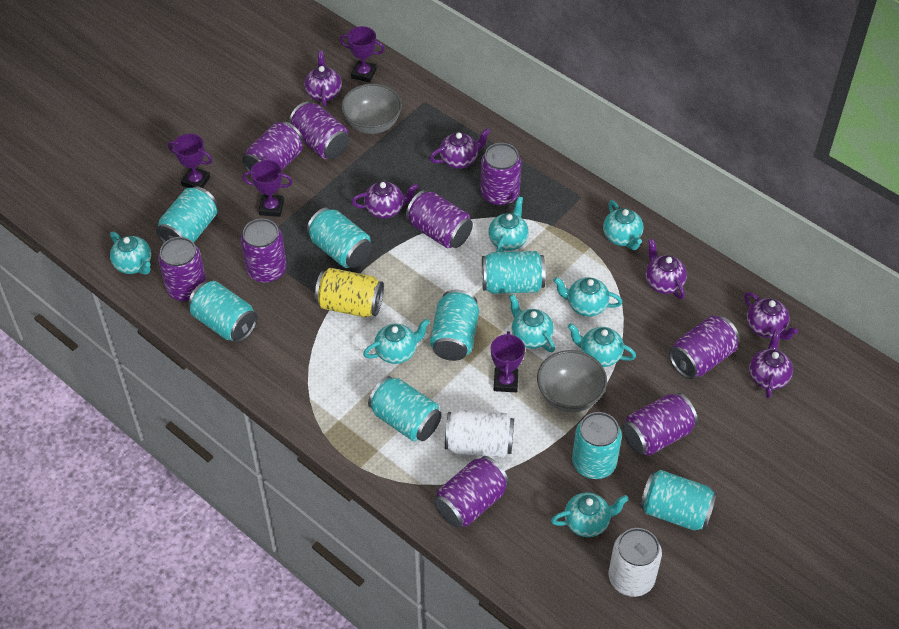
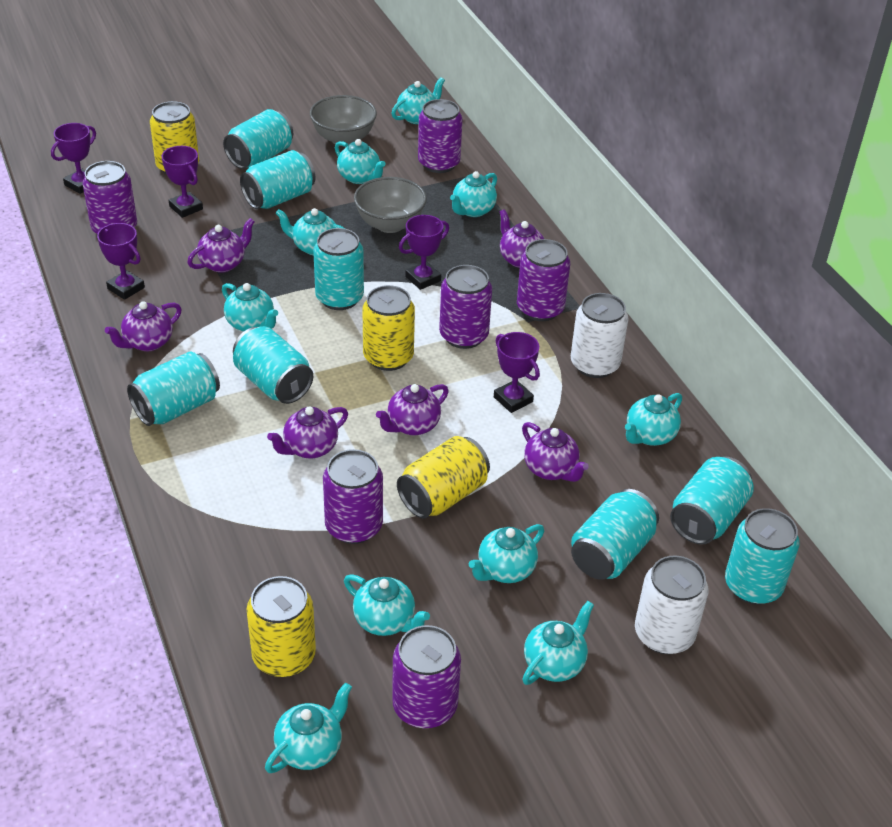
purple can: [158,237,207,302] [241,218,287,283] [242,122,304,175] [289,101,349,159] [406,190,473,249] [434,456,509,527] [480,143,522,206] [622,393,698,456] [669,316,739,379] = 9 -> [82,161,137,234] [323,449,383,544] [392,625,461,728] [418,99,462,173] [439,265,492,349] [517,239,570,321] = 6
purple trophy: [168,134,213,188] [242,160,293,217] [340,26,385,83] [491,331,525,392] = 4 -> [51,123,96,194] [97,223,145,300] [162,146,203,218] [399,215,449,290] [494,332,540,413] = 5
turquoise teapot: [110,232,151,274] [363,319,430,364] [489,196,529,252] [509,294,555,352] [551,492,629,537] [553,277,622,317] [568,323,636,367] [603,200,643,250] = 8 -> [222,283,278,332] [265,683,352,773] [276,208,346,255] [335,139,386,184] [344,574,430,636] [392,77,445,124] [450,171,497,217] [469,524,544,583] [522,601,594,685] [625,393,682,446] = 10
yellow can: [315,268,384,317] = 1 -> [150,101,199,175] [247,576,316,677] [362,285,415,371] [397,436,490,519] = 4

